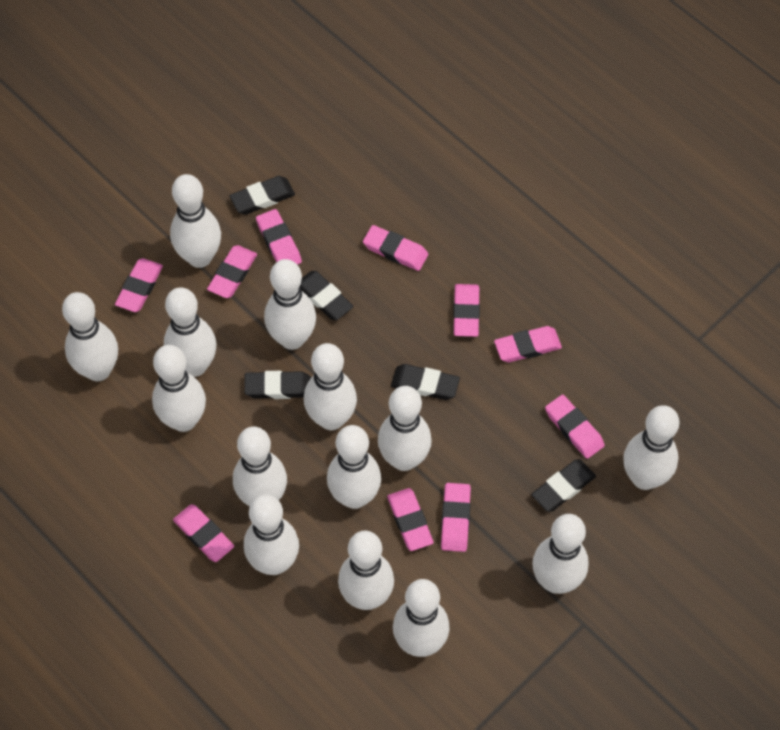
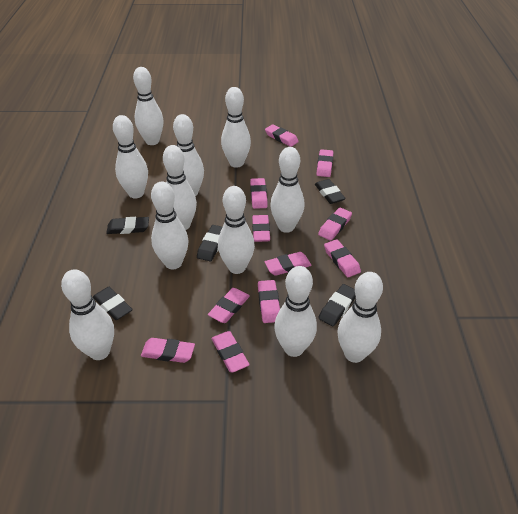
pink eraser: [115,258,163,312] [173,504,234,562] [207,245,257,298] [256,209,302,265] [363,225,428,271] [387,488,434,551] [441,483,471,552] [453,284,480,337] [494,326,562,362] [545,395,605,459] = 10 -> [141,338,195,363] [208,288,250,323] [211,331,250,373] [250,178,268,209] [252,215,270,242] [258,280,280,323] [264,252,311,276] [265,124,299,147] [316,149,333,177] [318,207,352,241] [324,239,361,277] = 11
white bowling pin: [62,292,118,381] [152,345,206,432] [164,287,216,377] [170,174,221,268] [233,427,287,506] [244,494,299,575] [264,259,316,350] [304,343,357,430] [327,425,381,509] [338,530,394,610] [378,386,432,471] [393,579,450,657] [532,514,589,594] [623,405,679,490] = 14 -> [61,269,114,360] [113,115,148,198] [133,67,164,145] [151,181,188,269] [163,145,197,230] [173,114,204,196] [218,186,255,274] [221,87,251,168] [270,147,304,233] [274,266,317,357] [338,272,383,363] = 11

